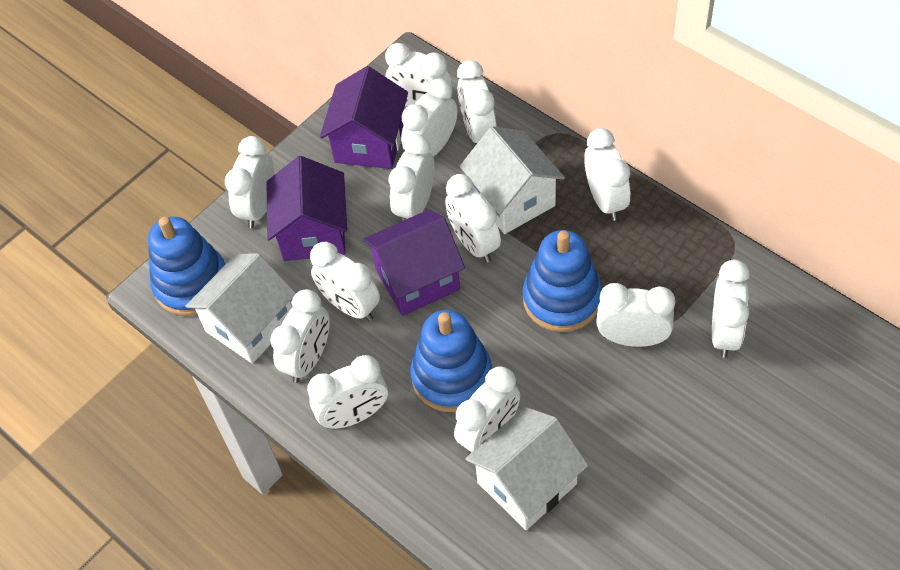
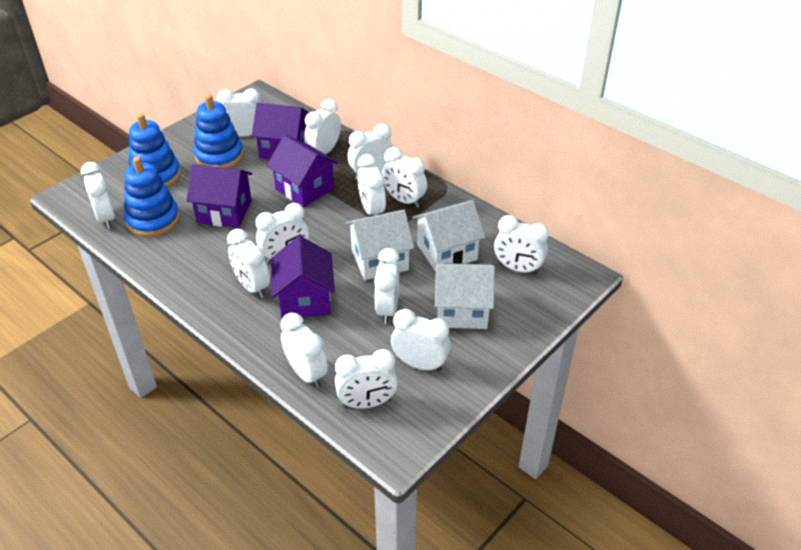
purple house: [267,156,347,261] [320,66,408,169] [363,210,465,316] = 3 -> [186,164,252,228] [252,103,309,159] [267,135,338,207] [271,236,335,318] = 4

